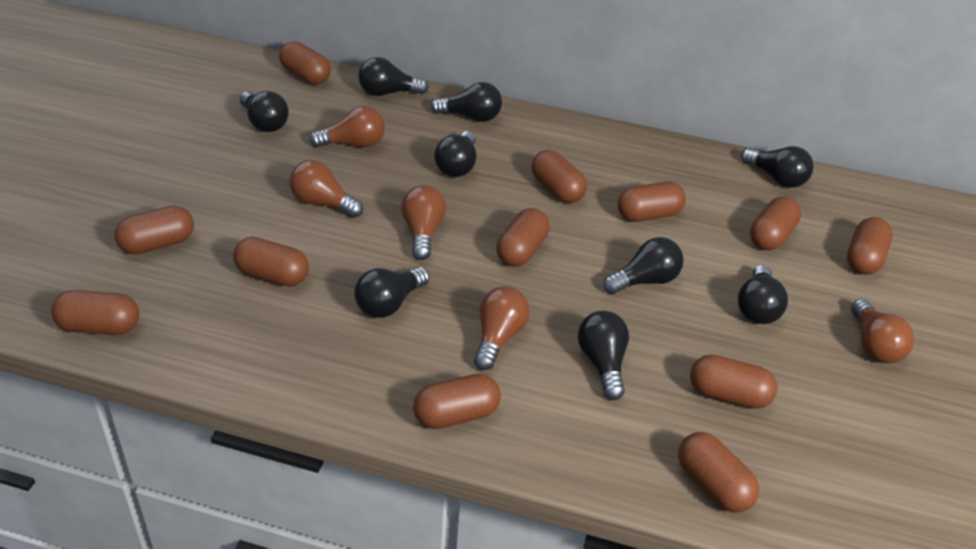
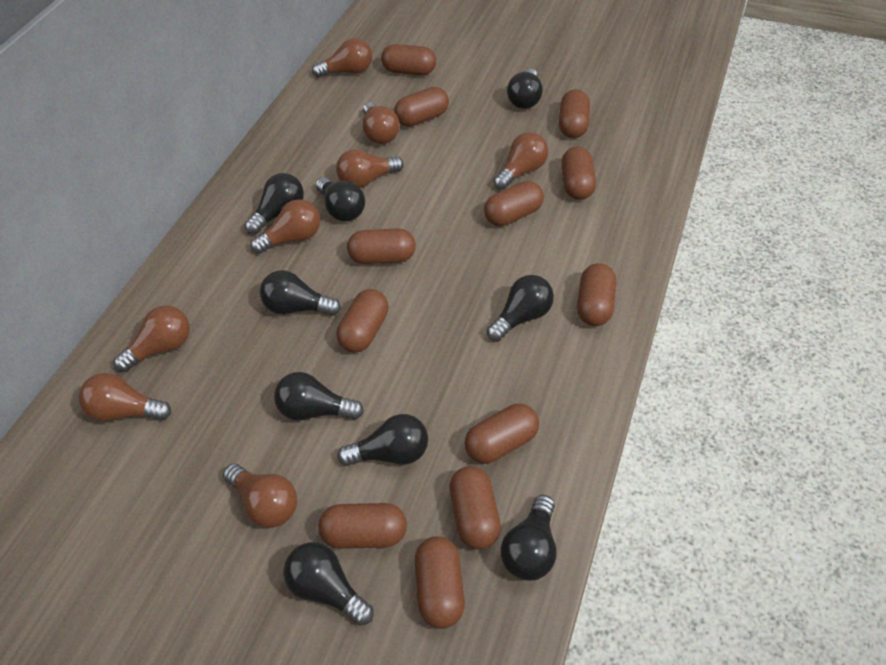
brown light bulb: [289,160,363,218] [310,106,385,147] [401,185,446,260] [474,286,530,370] [851,299,915,363] = 5 -> [79,373,171,421] [113,305,190,372] [223,463,298,528] [250,199,320,254] [312,38,372,78] [336,149,404,188] [363,102,399,144] [493,132,548,190] = 8

